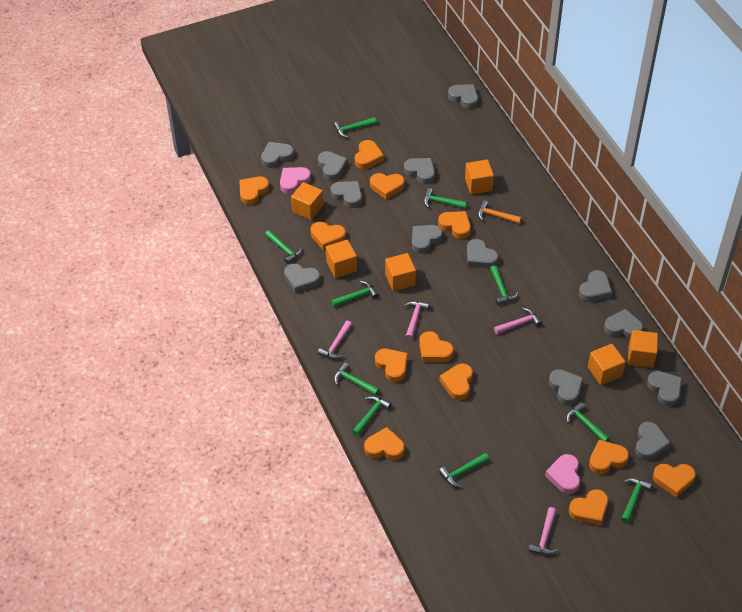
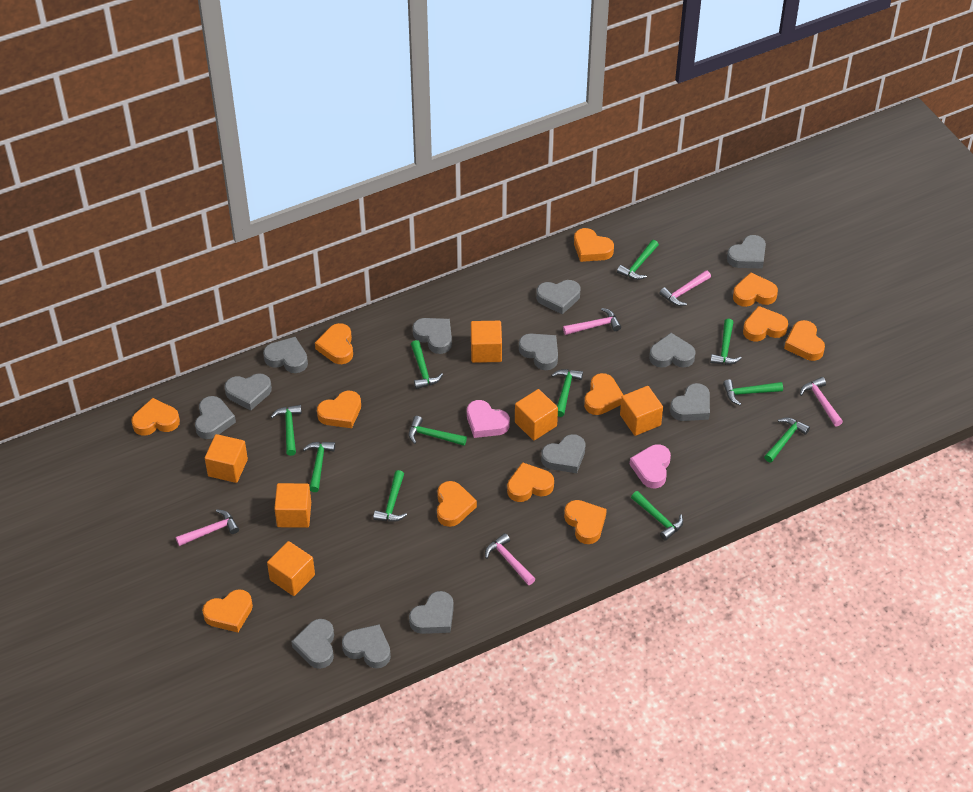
green hammer: [265,230,302,264] [331,281,379,307] [333,117,377,138] [334,362,380,396] [352,396,392,436] [423,188,467,209] [439,453,489,487] [490,265,518,305] [566,402,610,442] [621,478,652,523] = 10 -> [271,405,302,456] [303,442,335,492] [373,470,407,522] [408,416,467,446] [411,340,443,389] [551,369,583,417] [617,240,659,280] [631,491,683,541] [710,319,742,365] [723,379,783,405] [764,417,810,462] = 11
orange hammer: [478,200,522,224] = 1 -> none = 0
pink hammer: [318,321,352,359] [404,301,430,340] [494,308,542,334] [529,507,558,555] = 4 -> [176,509,239,546] [485,533,535,585] [563,308,621,335] [659,270,711,306] [800,377,843,427] = 5

